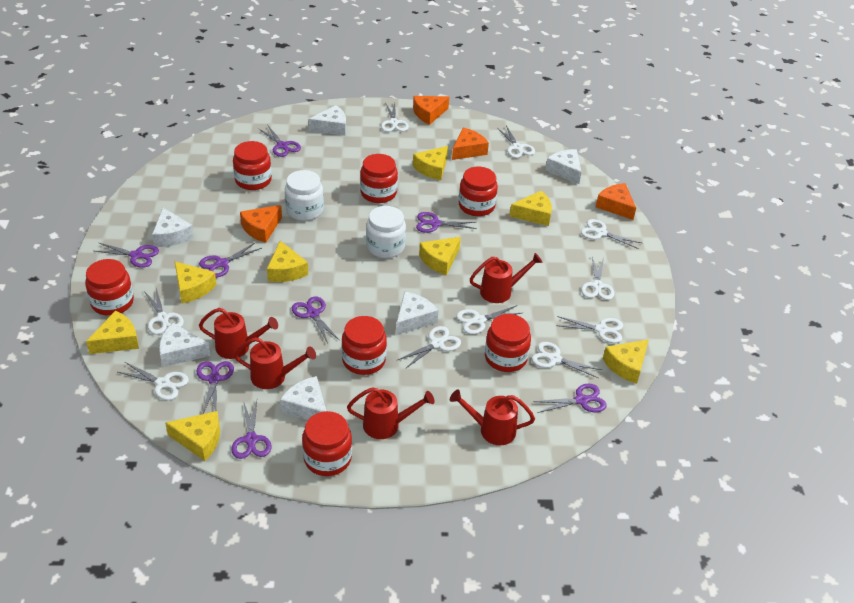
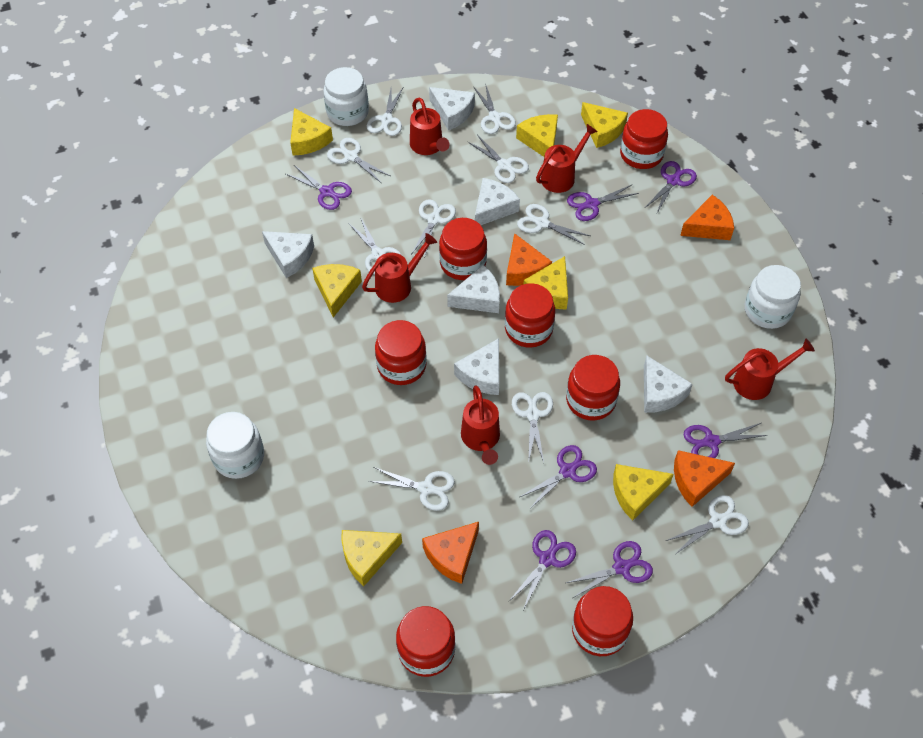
purple scissors: [95,243,159,268] [196,361,234,414] [199,242,262,278] [231,400,271,459] [259,126,301,157] [292,296,340,343] [416,212,477,233] [533,384,607,413] = 8 -> [286,165,352,210] [509,530,576,610] [520,445,597,509] [566,541,653,598] [567,184,639,221] [645,161,697,215] [684,423,768,458] = 7
white jar: [285,170,324,221] [366,206,406,258] = 2 -> [206,412,264,479] [323,67,369,126] [745,265,801,329] = 3
yellow cheese: [86,311,139,354] [165,411,220,461] [174,261,217,304] [267,241,308,282] [413,146,448,180] [419,237,461,275] [509,190,552,226] [603,339,649,384] = 8 -> [290,108,333,156] [312,264,362,318] [341,530,402,586] [516,114,558,157] [524,256,568,310] [581,102,628,148] [613,464,674,520] = 7

